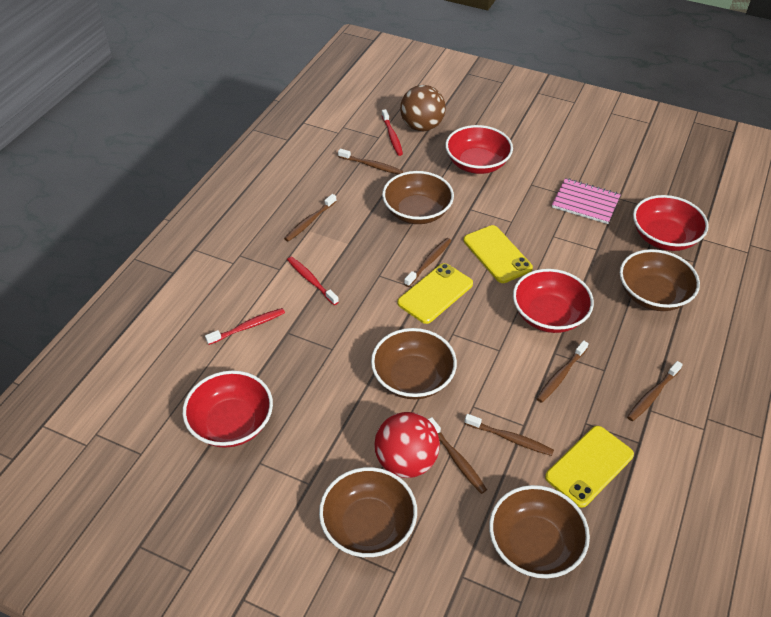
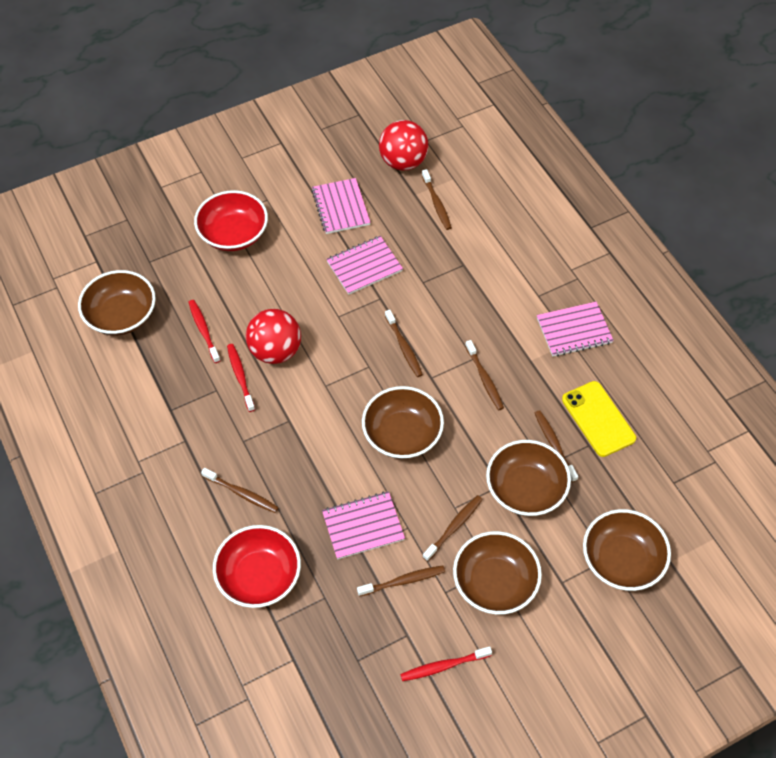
brown ball: [400,85,446,132] = 1 -> none = 0
pink notebook: [552,178,621,224] = 1 -> [311,178,371,234] [322,491,405,559] [326,236,403,295] [537,302,614,357] = 4
red ball: [374,412,440,478] = 1 -> [246,309,301,364] [379,120,428,171] = 2
red bowl: [183,371,273,448] [445,125,513,174] [513,269,594,333] [633,195,709,251] = 4 -> [194,190,268,251] [213,525,301,608] = 2
yellow phone: [397,263,473,324] [464,225,533,283] [545,426,634,508] = 3 -> [562,381,636,457] = 1

